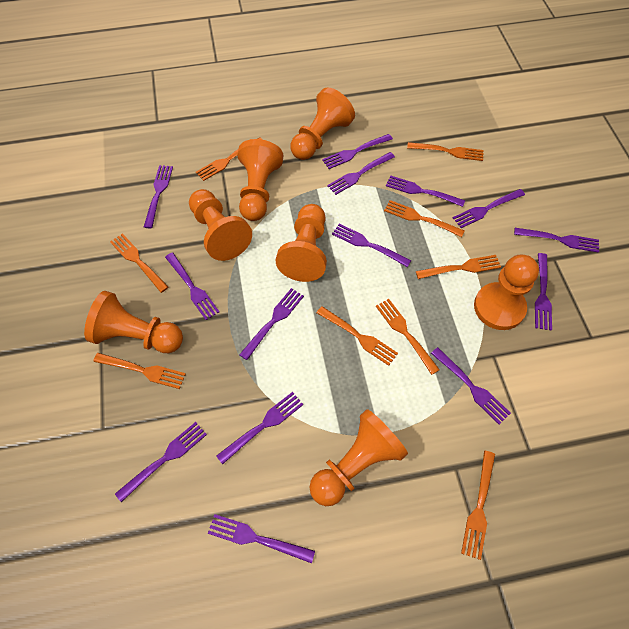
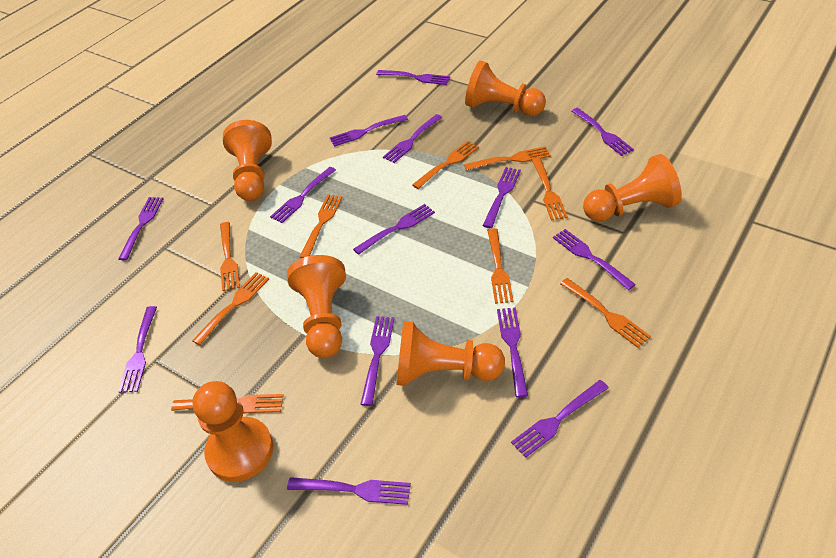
orange pawn: [84,291,183,353] [189,189,252,261] [237,139,283,221] [276,204,327,282] [291,88,355,160] [310,409,408,506] [474,255,539,330] = 7 -> [192,381,273,482] [223,120,272,201] [287,255,346,358] [396,321,505,386] [465,60,546,116] [583,154,682,221] = 6

